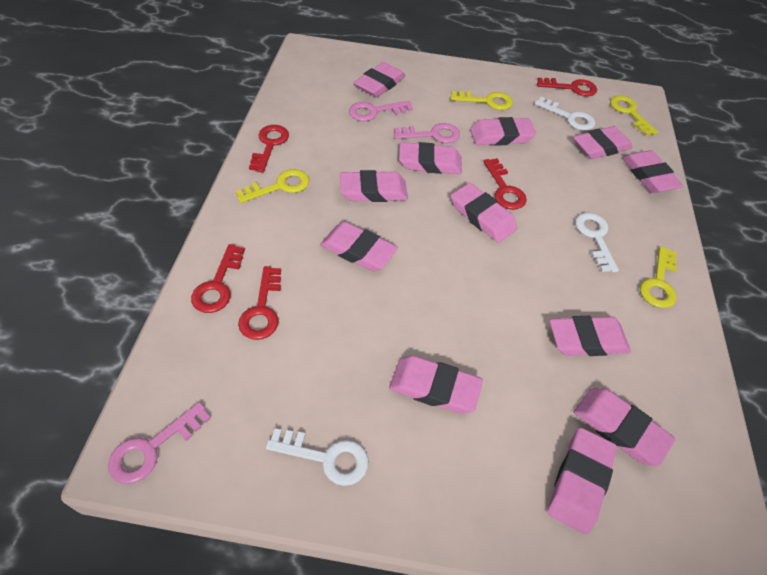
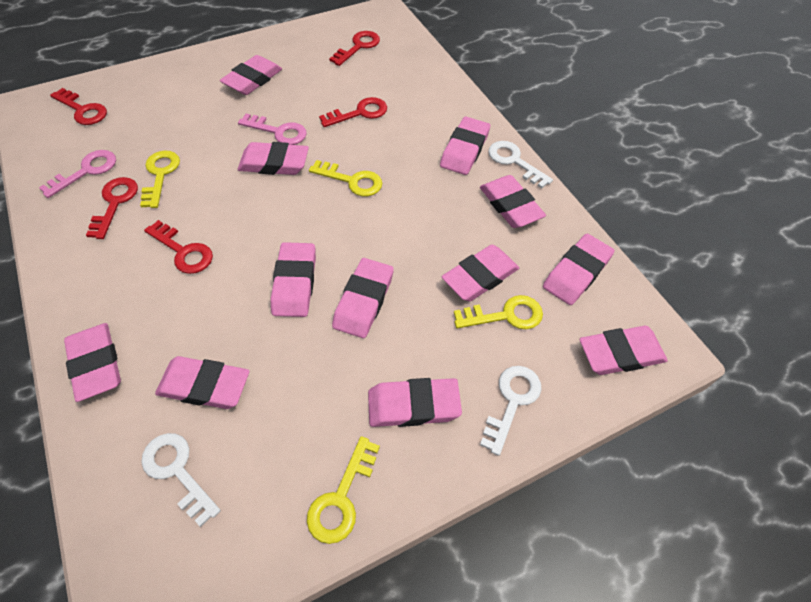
pink key: [108,402,211,484] [349,100,413,121] [394,123,460,143] = 3 -> [39,150,116,198] [238,114,307,145] = 2

